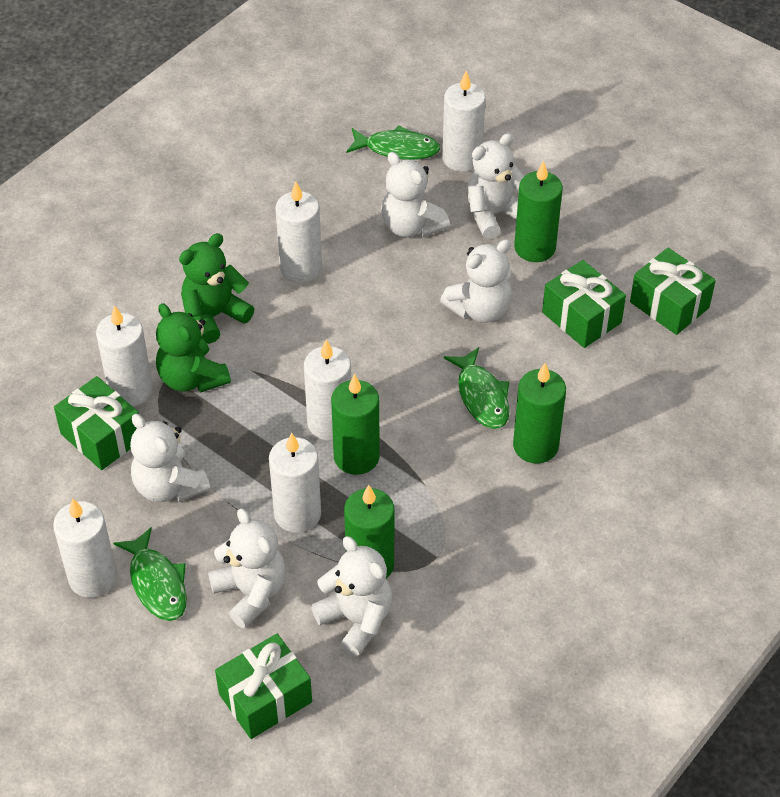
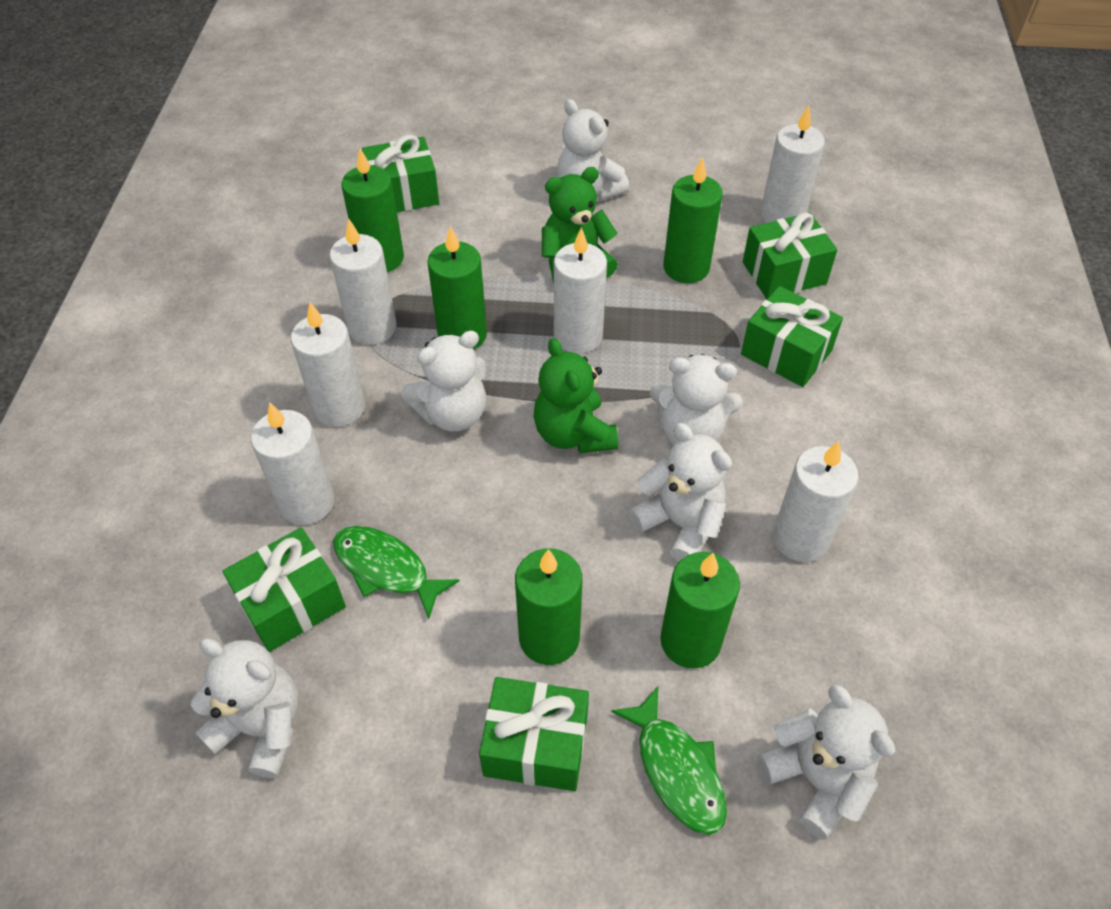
green candle: [331,374,380,475] [344,485,394,578] [513,363,566,464] [514,160,563,262] = 4 -> [342,148,404,272] [427,226,487,350] [515,548,582,665] [660,552,740,669] [663,157,723,283] = 5
green fish: [113,527,187,621] [346,126,441,160] [444,347,510,429] = 3 -> [333,526,459,619] [611,686,727,835] = 2
green gift: [54,376,139,470] [215,634,312,739] [542,260,626,348] [630,248,716,335] = 4 -> [222,527,346,652] [362,135,439,212] [479,677,589,791] [741,286,843,387] [743,212,837,299] = 5

